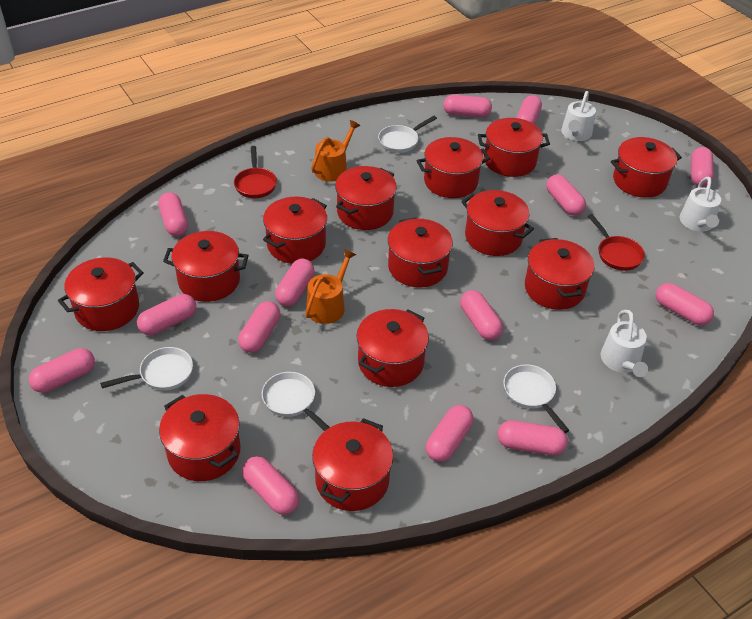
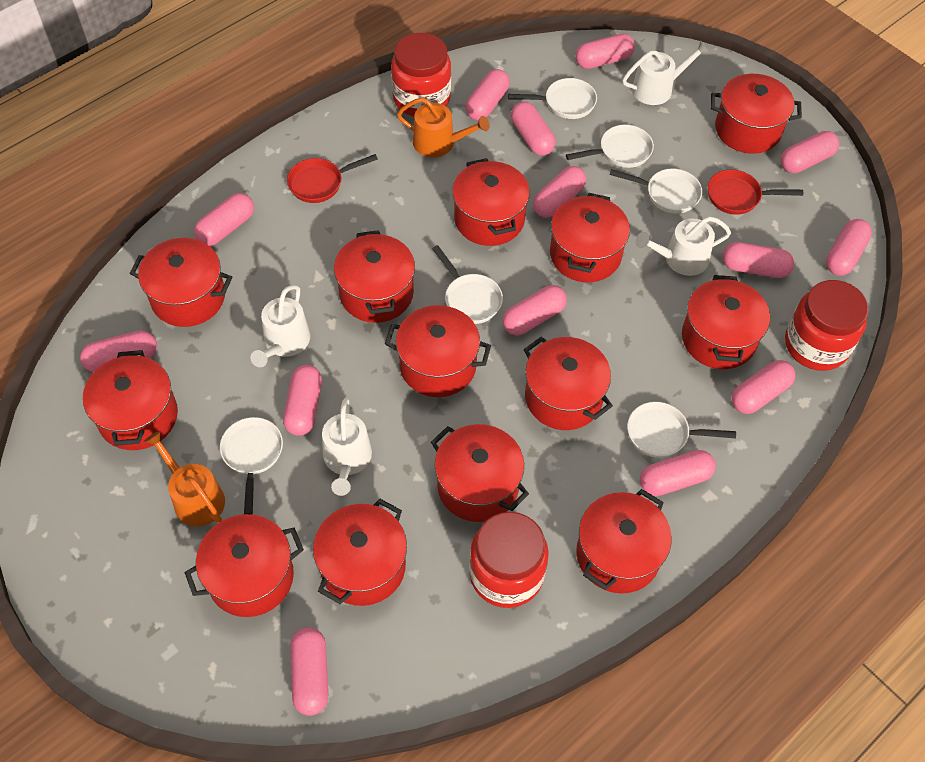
red jar: none = 0 -> [391,33,451,116] [469,512,548,608] [785,280,869,371] = 3
white pan: [100,347,193,390] [262,372,330,431] [378,116,437,153] [503,365,569,433] = 4 -> [220,417,283,515] [432,245,503,324] [508,78,597,119] [566,125,654,168] [609,169,702,214] [627,402,736,458] = 6
white watering can: [561,91,596,141] [601,310,648,377] [680,176,721,232] = 3 -> [251,285,310,367] [322,398,372,496] [622,40,709,105] [636,216,731,276] = 4

